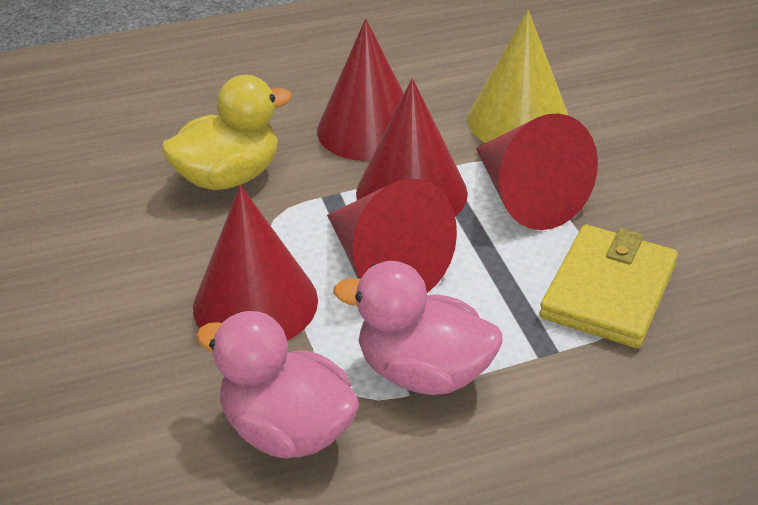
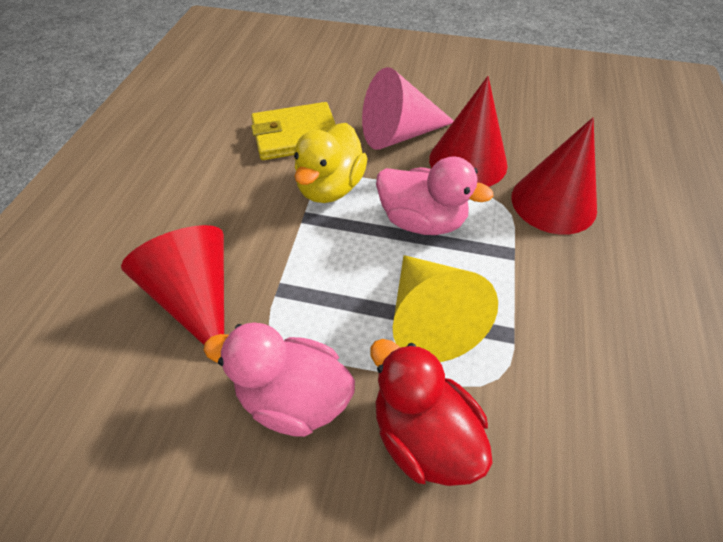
pink cone: none = 0 -> [362,67,454,150] = 1
red cone: [193,185,318,340] [317,19,404,161] [327,179,457,293] [356,78,468,216] [476,113,598,230] = 5 -> [121,225,224,345] [429,76,507,187] [511,118,597,235] = 3
red duck: none = 0 -> [370,339,493,486] = 1

